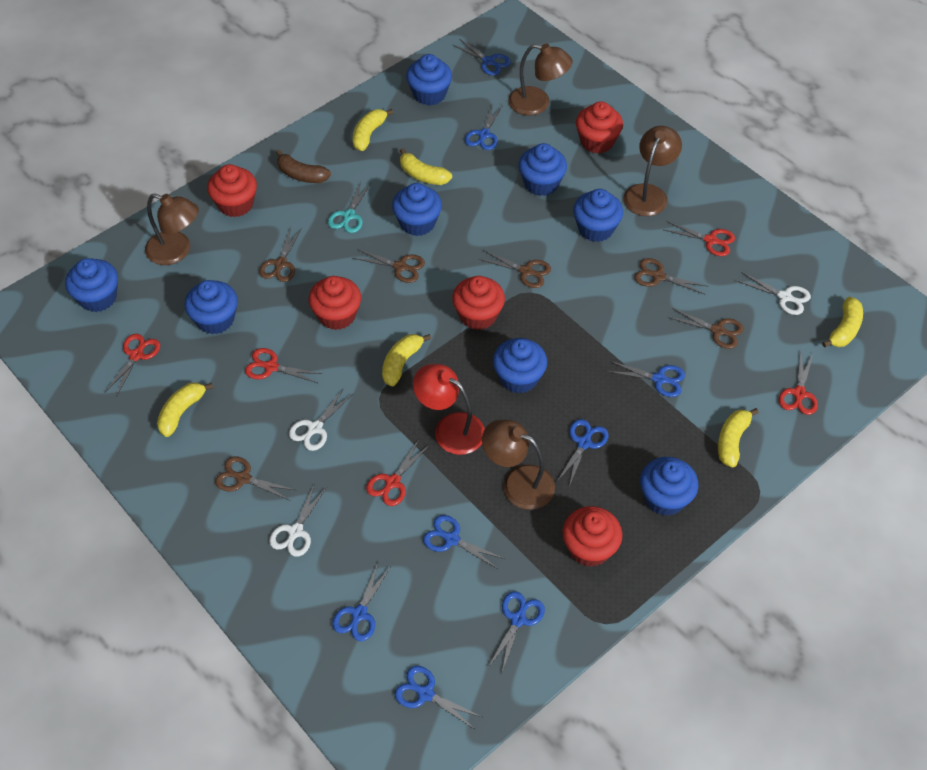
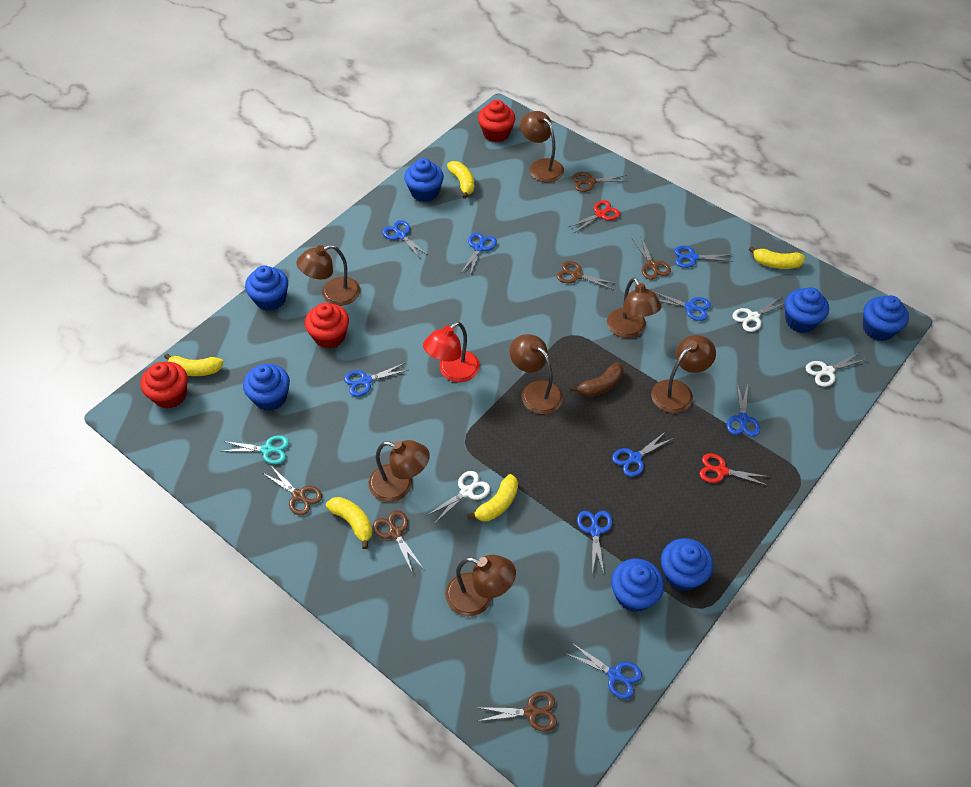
blue cupcake: [65,258,118,312] [184,280,238,334] [392,183,442,236] [406,54,452,106] [493,338,547,393] [519,143,567,196] [573,189,623,242] [640,457,698,516] = 8 -> [243,364,290,411] [245,265,288,311] [404,158,444,202] [611,559,664,612] [661,538,713,591] [785,287,829,333] [863,295,909,341] = 7
blue scissors: [332,563,391,641] [395,666,482,730] [423,515,505,570] [453,39,511,75] [465,103,503,150] [489,591,545,672] [557,419,609,487] [607,361,685,397] = 8 -> [344,363,408,397] [382,220,429,258] [461,233,497,276] [565,643,642,699] [577,511,613,573] [612,431,674,477] [654,292,711,321] [674,246,733,268] [727,383,760,437] = 9
brown lamp: [145,193,199,265] [482,419,555,510] [508,44,573,115] [623,126,682,216] = 4 -> [297,245,360,306] [369,440,430,502] [446,555,516,616] [510,334,563,414] [520,111,564,182] [607,277,662,338] [651,335,716,413] = 7
red cupcake: [207,164,257,217] [309,276,361,330] [452,276,505,330] [562,506,622,567] [576,101,623,154] = 5 -> [140,362,188,409] [305,303,349,349] [478,100,515,142] = 3
red scissors: [104,334,160,397] [245,348,322,383] [366,440,429,506] [664,221,735,256] [779,351,818,415] = 5 -> [569,200,620,233] [699,453,770,486] = 2
yellow banana: [157,382,213,437] [353,109,393,151] [382,334,431,386] [400,148,452,185] [718,408,759,467] [822,297,863,347] = 6 -> [164,353,223,376] [326,497,373,549] [447,161,474,199] [467,474,518,521] [749,246,805,269] = 5

